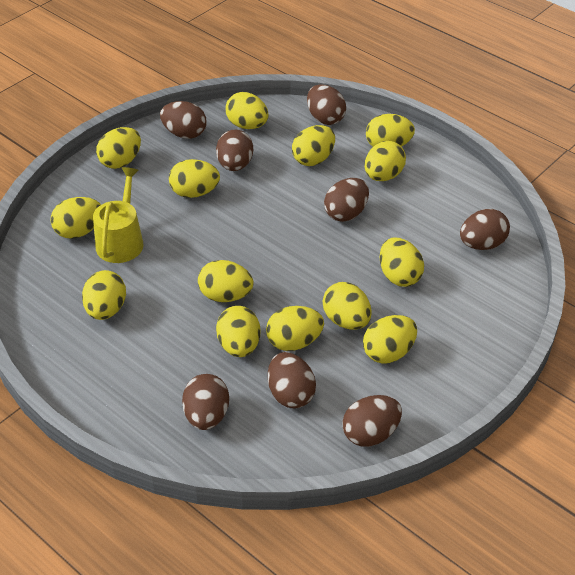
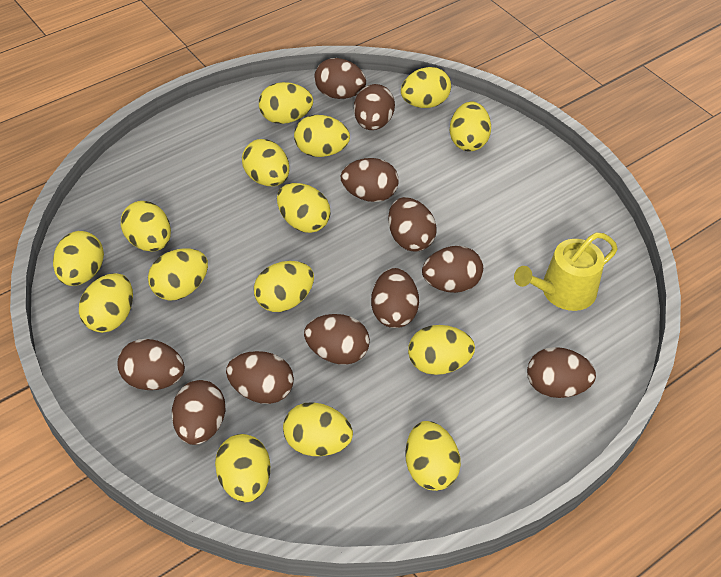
brown egg: [160,101,207,139] [182,374,229,430] [216,129,253,171] [268,352,316,409] [307,84,346,125] [324,178,369,222] [342,395,402,447] [460,209,510,250] = 8 -> [118,339,185,390] [172,380,226,445] [226,351,294,404] [304,314,370,365] [314,58,366,99] [341,158,399,202] [354,84,395,130] [371,268,419,328] [388,197,437,252] [422,246,483,293] [527,347,596,398] = 11
yellow egg: [51,197,101,239] [82,270,126,320] [96,127,141,169] [169,159,220,198] [198,260,254,302] [216,306,261,357] [225,92,268,129] [266,306,324,351] [292,125,335,166] [323,282,372,330] [363,315,417,364] [365,141,406,181] [366,114,415,147] [380,237,424,287] = 14 -> [53,231,104,286] [79,273,133,333] [121,201,171,252] [148,249,208,301] [215,434,270,502] [242,139,289,186] [254,261,314,312] [259,82,313,124] [277,183,330,233] [283,402,353,456] [294,115,350,157] [401,67,451,108] [405,421,461,491] [408,325,475,375] [450,102,491,151] = 15

